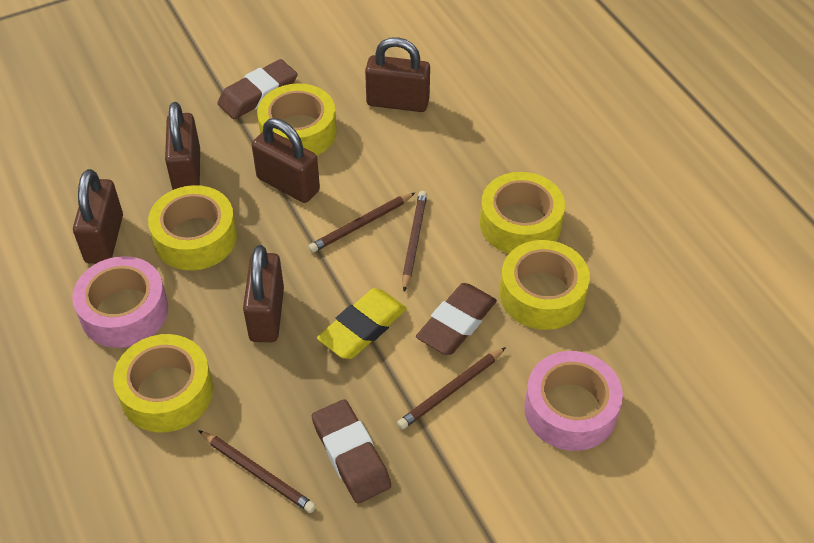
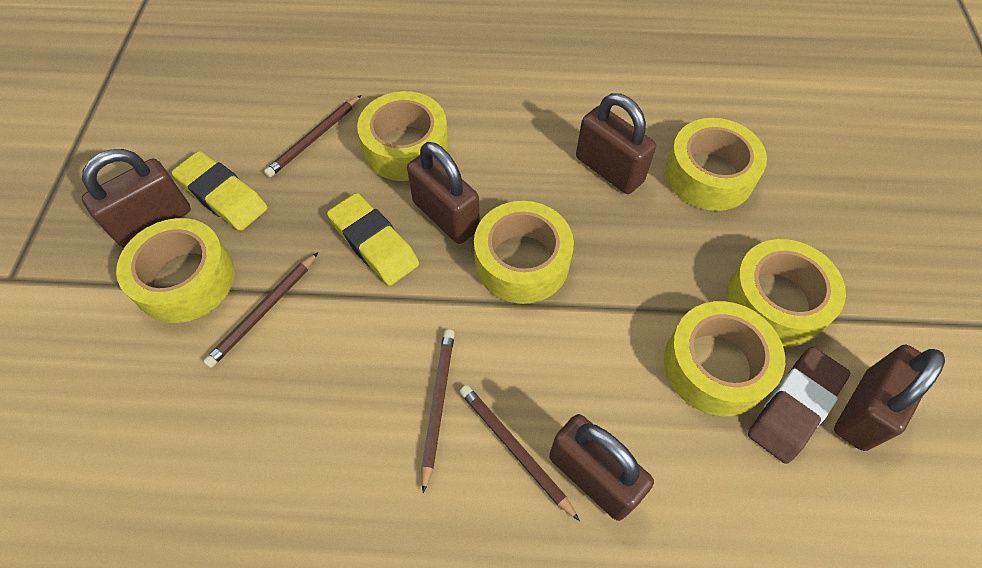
brown eraser: [217,59,298,119] [312,399,391,504] [416,283,497,355] = 3 -> [748,347,850,464] = 1
pink tape: [72,256,168,348] [524,351,623,451] = 2 -> none = 0
yellow eraser: [317,288,407,359] = 1 -> [171,151,268,231] [327,193,419,286] = 2
yellow tape: [113,334,213,433] [148,185,237,270] [257,83,337,156] [480,172,565,254] [500,240,590,330] = 5 -> [116,218,235,323] [357,91,449,181] [474,201,574,304] [664,301,785,416] [665,118,767,211] [727,239,846,346] = 6

